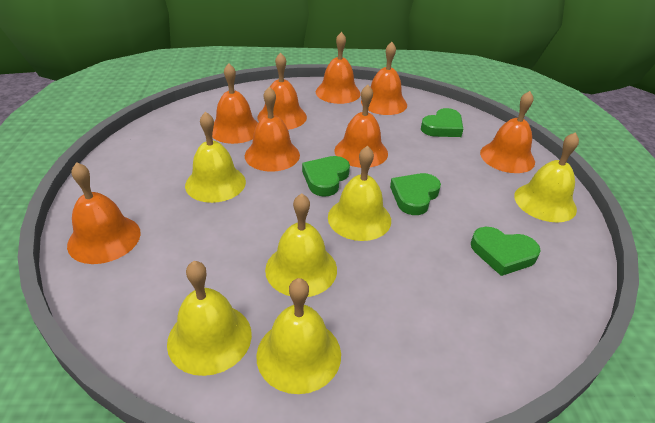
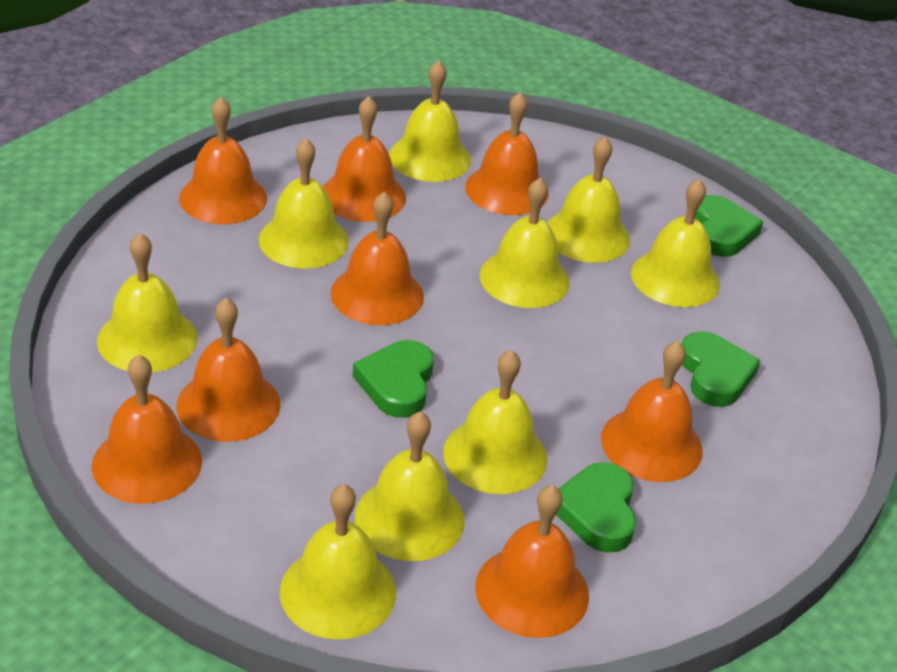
yellow bell: [167,261,252,376] [185,112,246,203] [256,278,341,394] [265,193,337,297] [328,146,391,241] [514,132,579,223] = 6 -> [97,233,197,373] [259,138,349,268] [280,484,396,639] [355,411,465,561] [389,60,471,182] [444,350,547,494] [480,178,570,308] [547,136,630,263] [631,179,720,307] = 9

